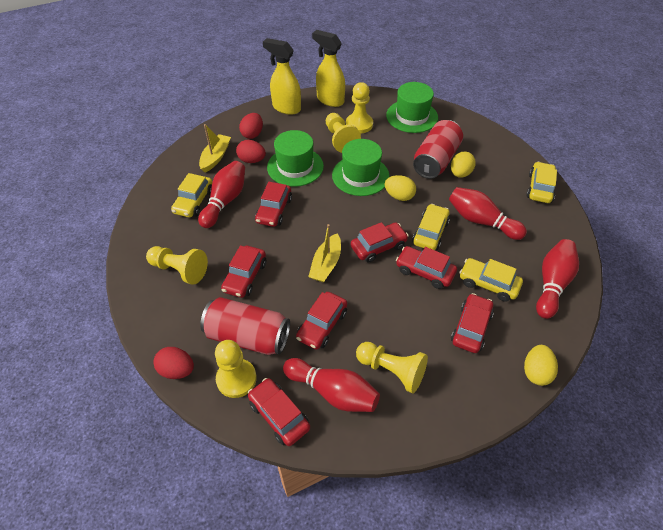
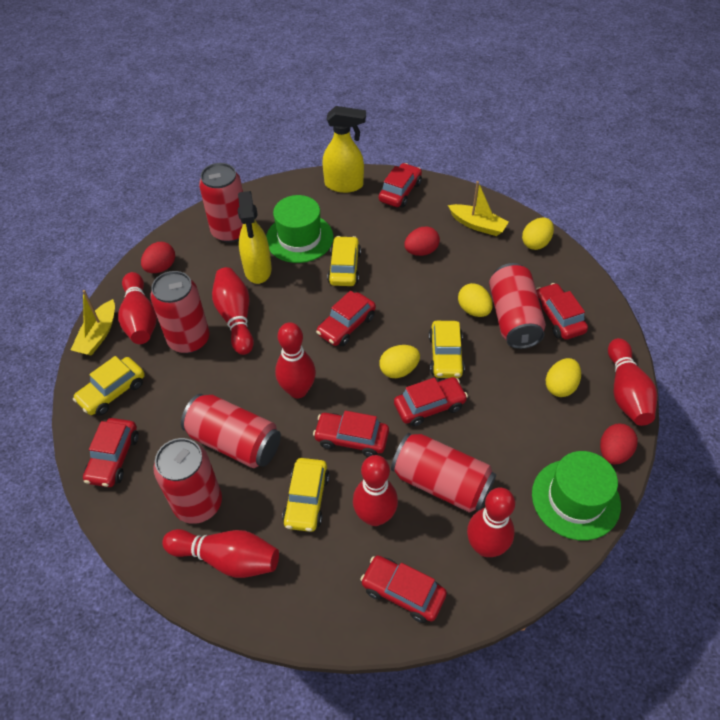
green hat: [267,130,324,187] [332,139,389,196] [386,82,438,133] = 3 -> [266,195,334,263] [532,451,621,540] = 2
red bowling pin: [198,161,245,228] [283,358,380,412] [449,187,527,240] [536,239,579,319] = 4 -> [118,272,157,344] [162,529,279,578] [212,267,254,355] [275,322,316,398] [353,455,398,526] [467,487,515,557] [608,338,657,426] = 7
red can: [200,297,290,355] [413,120,463,179] = 2 -> [150,271,210,353] [153,438,222,524] [181,394,281,468] [199,163,243,243] [391,433,496,513] [489,263,546,349] = 6
yellow egg: [385,175,416,201] [451,152,476,178] [524,345,558,386] = 3 -> [379,345,420,378] [458,283,493,317] [522,217,554,250] [546,358,581,397] = 4
yellow pawn: [146,246,208,285] [215,340,257,398] [326,113,361,153] [346,82,373,133] [356,342,428,393] = 5 -> none = 0

